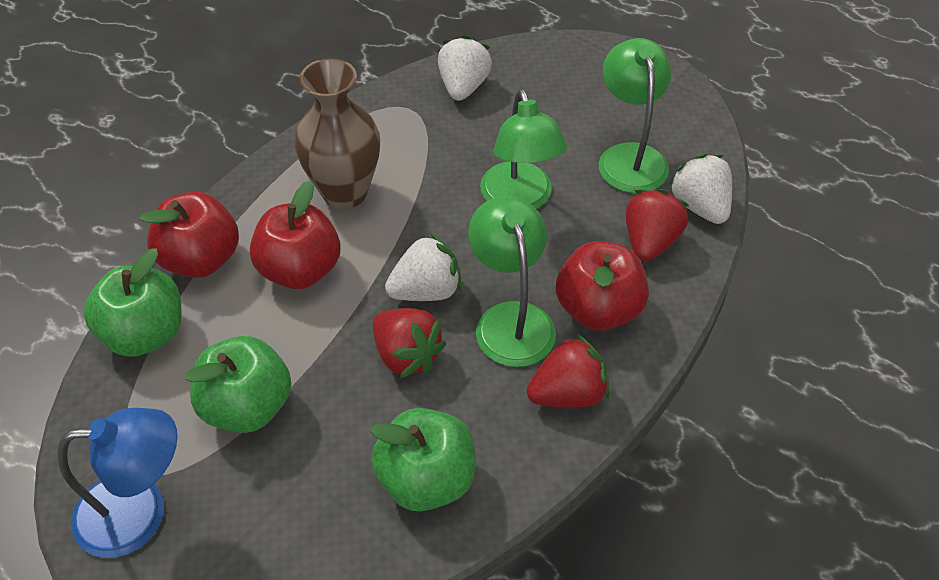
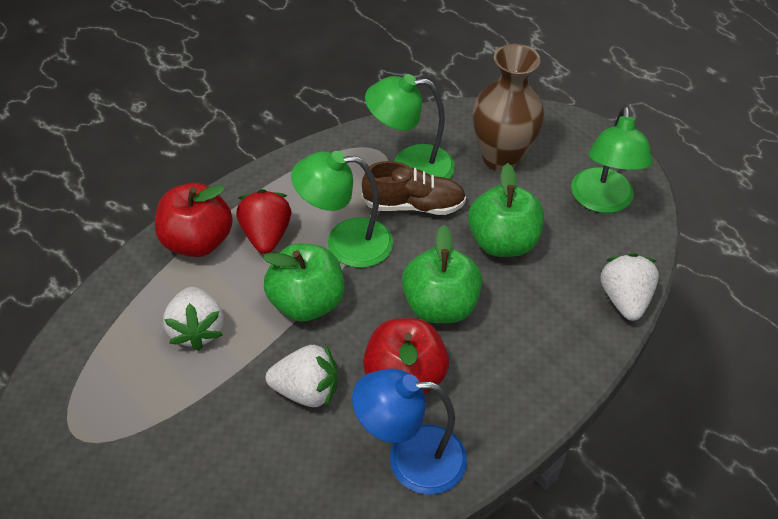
brown shoe: none = 0 -> [362,161,466,215] = 1
red apple: [140,192,239,278] [250,181,341,289] [556,241,649,331] = 3 -> [155,183,233,257] [363,318,449,394] = 2
red strawberry: [373,308,446,378] [527,334,610,407] [626,189,689,261] = 3 -> [236,189,291,254] = 1

